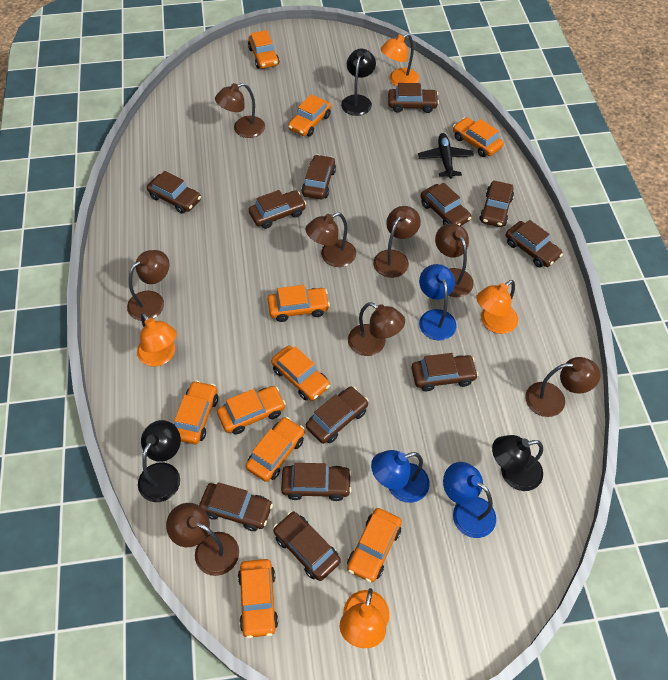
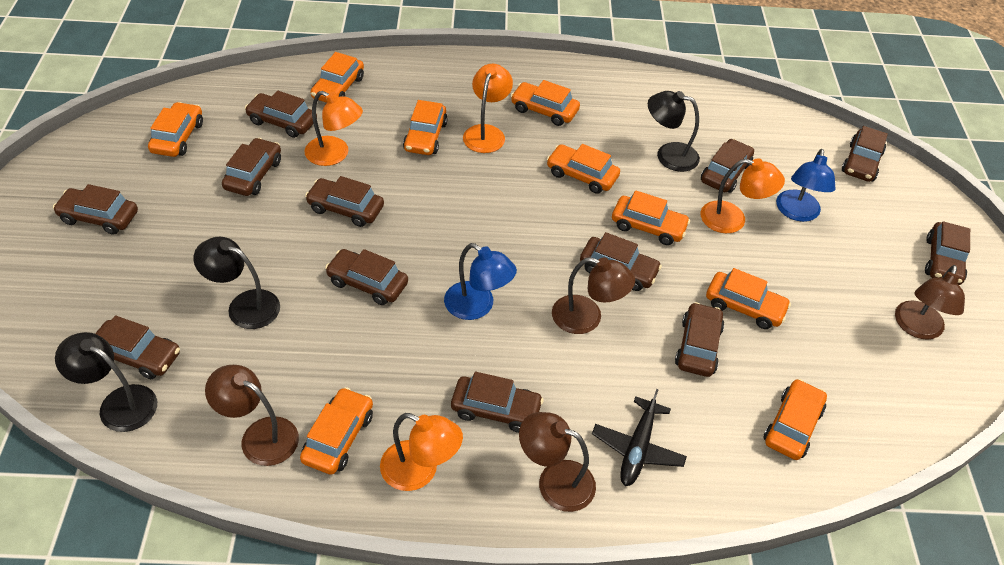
blue lamp: [371,450,430,503] [419,264,457,341] [443,462,496,538] = 3 -> [444,243,517,320] [776,149,835,222] = 2
brown lamp: [127,250,169,321] [166,503,239,576] [215,83,265,138] [306,212,356,267] [348,302,405,356] [373,206,421,278] [435,224,474,297] [525,357,601,417] = 8 -> [205,365,299,466] [519,412,596,512] [552,257,635,334] [895,265,965,340] = 4
orange car: [174,380,218,444] [217,386,286,435] [238,559,278,638] [245,417,305,482] [248,30,279,69] [267,285,330,322] [271,346,330,401] [288,94,331,136] [347,508,402,582] [453,117,504,157] = 10 -> [148,102,203,157] [300,387,373,475] [311,52,364,103] [403,100,448,155] [511,80,580,126] [547,144,620,194] [612,190,690,245] [706,268,791,329] [763,379,827,460] = 9

